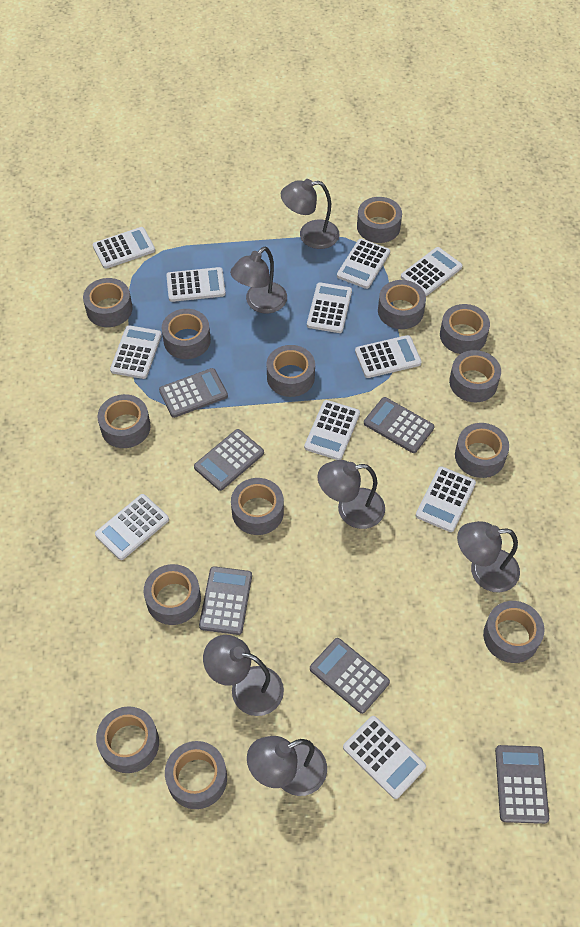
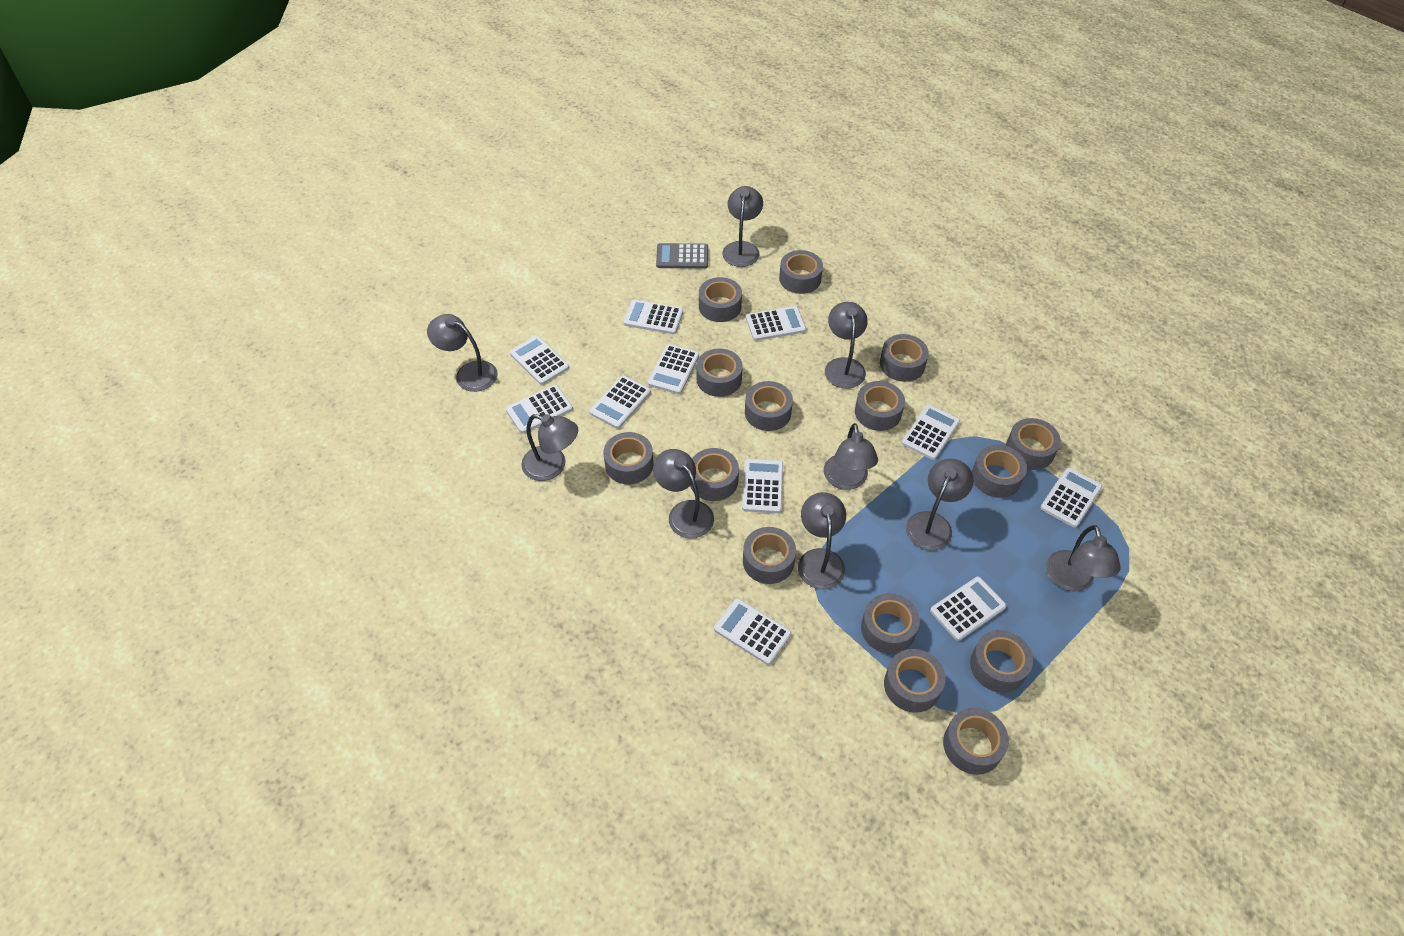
grey calculator: [159,368,228,418] [194,429,264,491] [199,566,252,635] [310,638,390,714] [364,397,434,453] [495,745,549,824] = 6 -> [656,243,708,269] = 1
grey lamp: [203,635,284,716] [230,247,287,313] [247,736,327,796] [281,179,339,249] [317,460,385,529] [457,521,520,592] = 6 -> [427,314,498,392] [521,414,578,481] [653,449,714,538] [722,186,763,267] [798,492,846,589] [824,423,878,490] [825,302,868,389] [906,458,974,550] [1046,525,1121,591] = 9
grey tape: [83,278,133,327] [96,706,159,773] [98,394,151,448] [144,564,201,625] [162,309,211,359] [165,741,227,809] [231,478,284,535] [267,345,315,397] [357,197,402,243] [378,280,426,329] [440,304,490,354] [449,350,501,402] [455,423,509,478] [483,601,544,663] = 14 -> [603,432,654,484] [690,448,739,501] [696,348,743,397] [699,277,742,322] [743,527,796,584] [745,381,793,431] [779,250,823,294] [855,381,905,431] [861,593,920,654] [880,334,929,382] [884,649,946,713] [943,708,1009,775] [970,630,1033,693] [972,445,1027,498] [1006,418,1061,470] = 15

